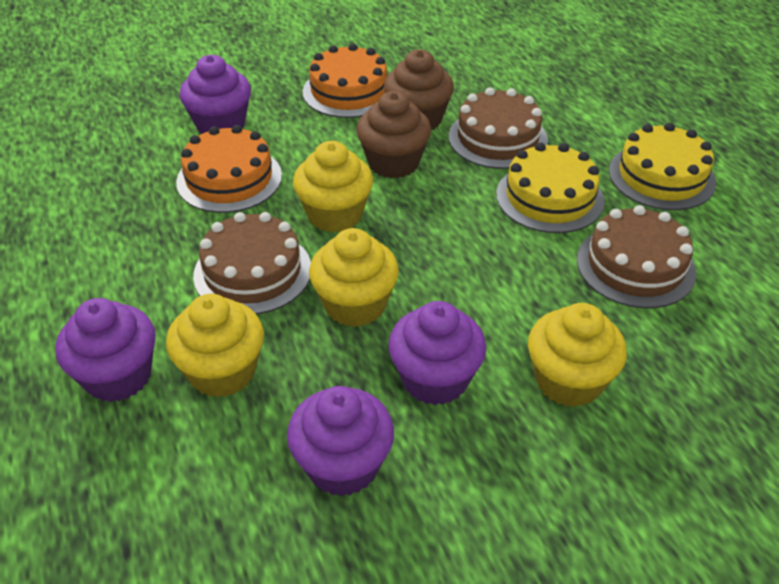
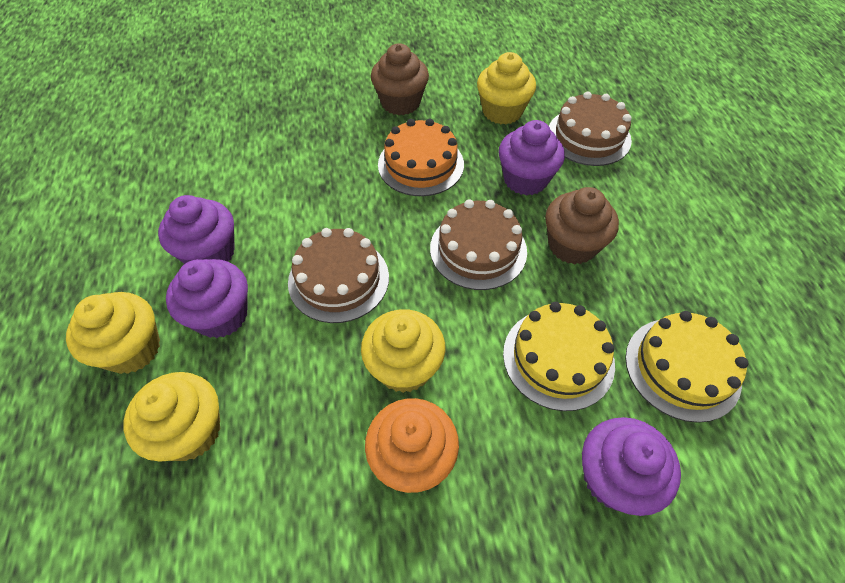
orange cake: [176,125,282,213] [303,43,387,118] = 2 -> [378,118,464,196] = 1
orange cupcake: none = 0 -> [365,398,459,493] = 1

